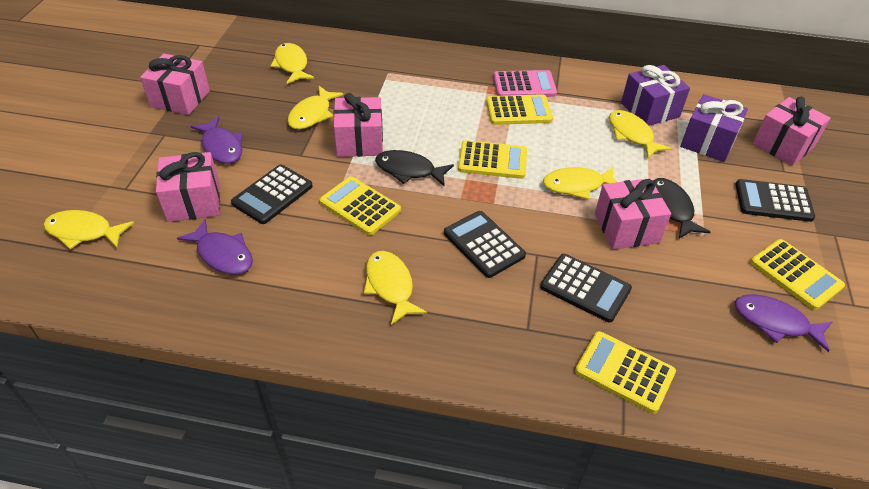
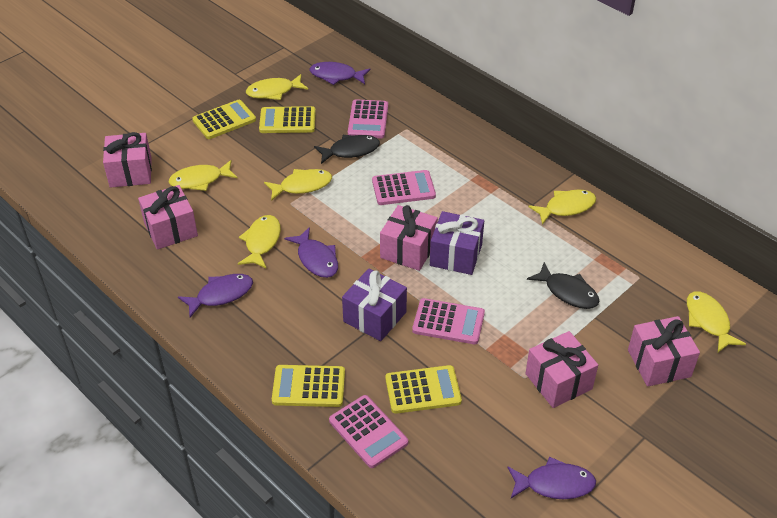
black calculator: [231,165,313,224] [444,211,526,278] [540,254,632,322] [736,179,815,222] = 4 -> none = 0
pink calculator: [493,70,557,97] = 1 -> [329,395,408,468] [348,99,388,138] [372,170,436,205] [412,298,485,344] = 4
purple fish: [177,219,253,275] [190,116,243,164] [735,294,832,352] = 3 -> [178,274,253,318] [284,227,338,278] [310,62,370,85] [507,457,596,499] = 4
yellow calculator: [319,176,401,235] [458,140,527,179] [486,94,553,125] [575,331,676,413] [750,239,845,310] = 5 -> [192,100,256,139] [259,106,316,133] [272,365,345,407] [385,365,462,414] = 4

